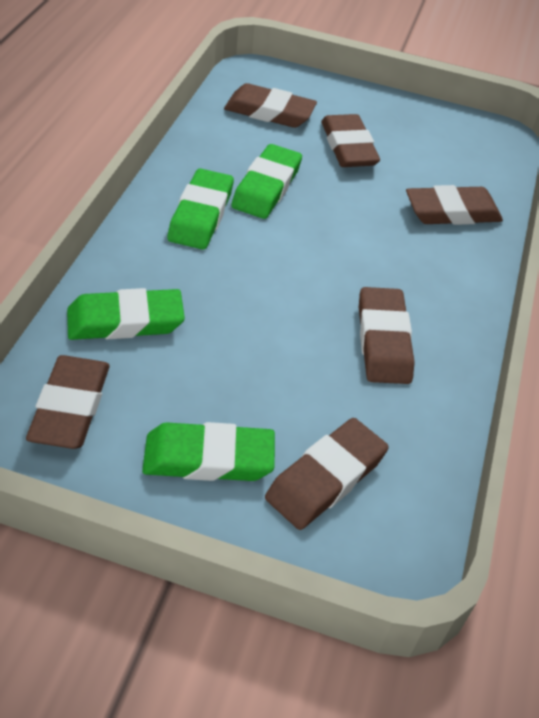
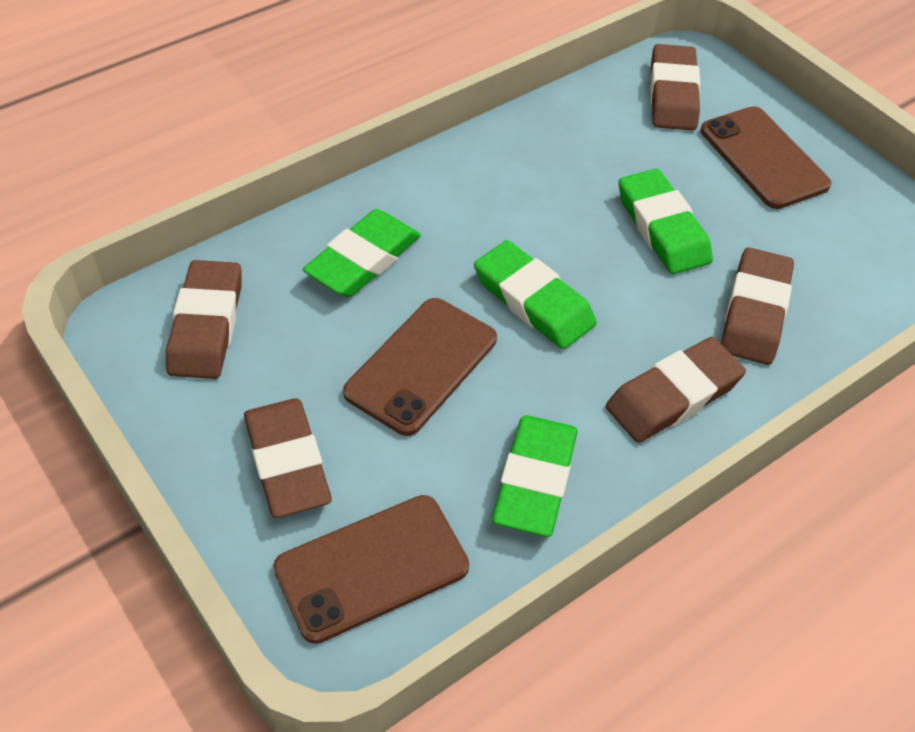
brown eraser: [26,355,110,449] [224,83,317,128] [265,418,389,530] [321,114,380,167] [359,287,415,384] [406,185,503,225] = 6 -> [166,260,242,379] [244,398,332,518] [606,337,746,443] [650,44,700,131] [721,247,794,365] = 5
brown phone: none = 0 -> [273,495,469,644] [343,298,497,436] [701,106,831,209] = 3

